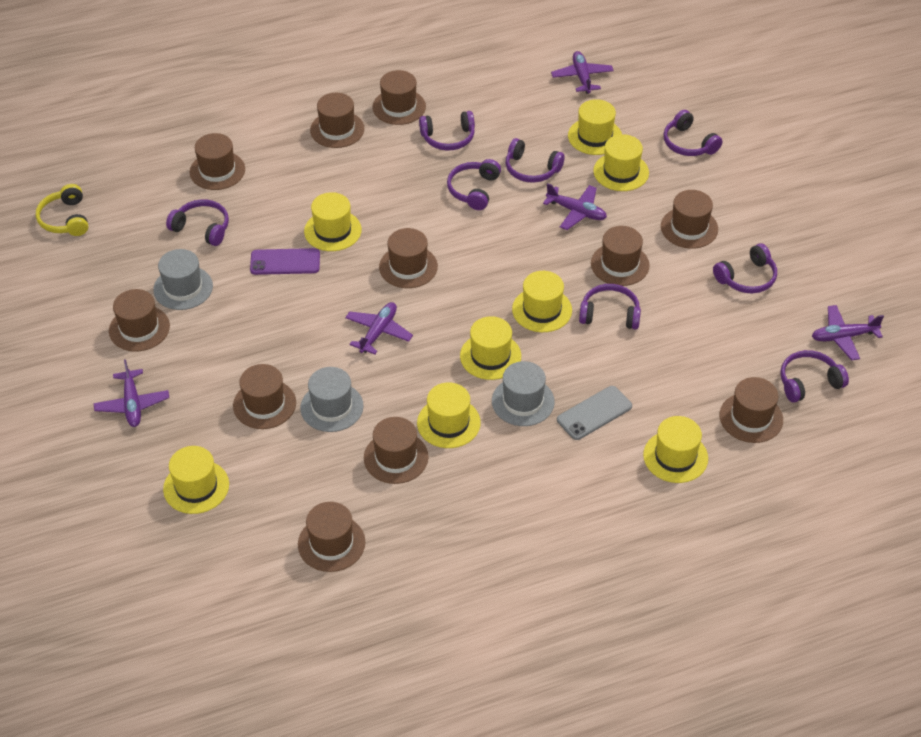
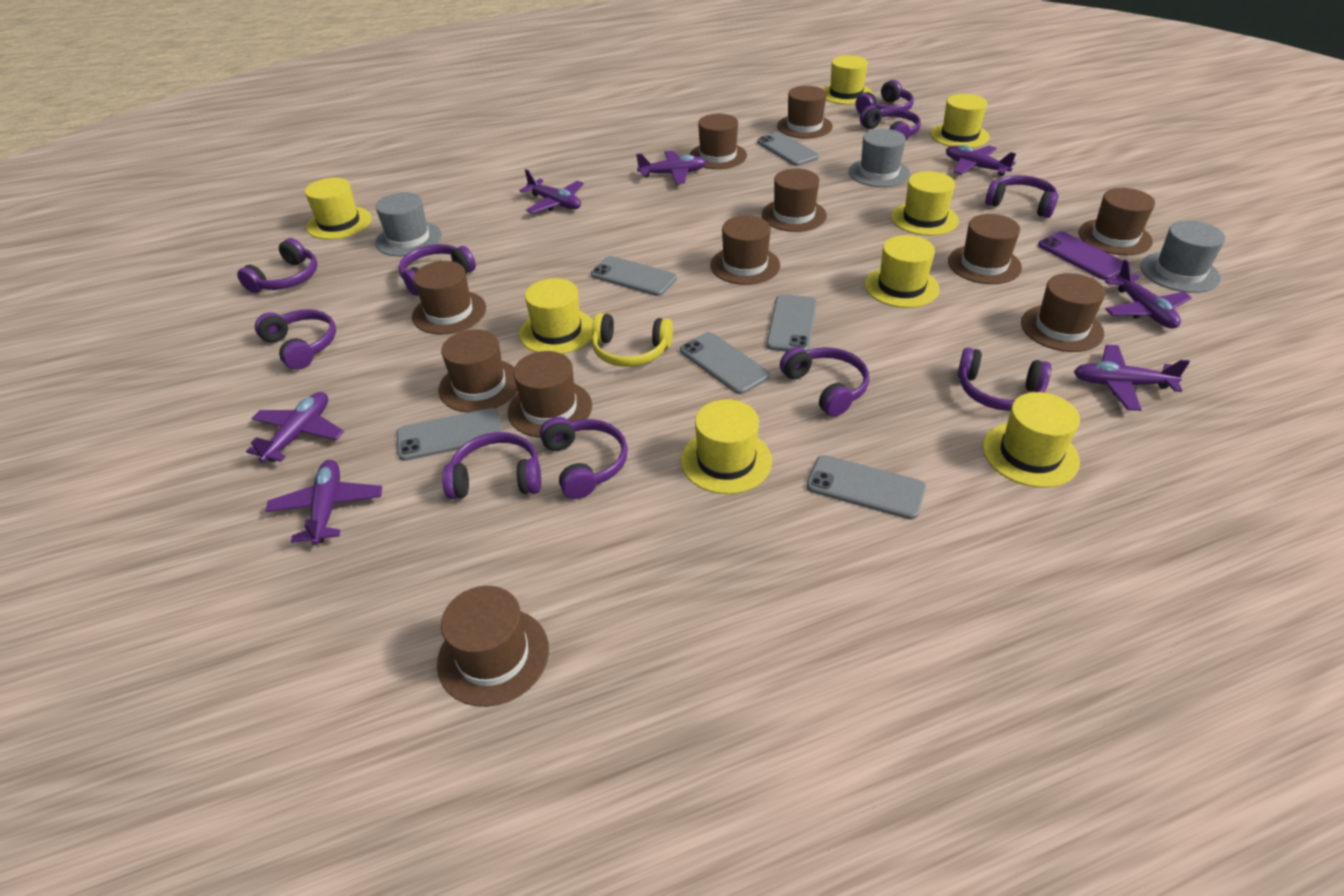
grey phone: [557,386,632,440] = 1 -> [396,408,502,461] [591,256,677,296] [680,332,770,394] [757,132,819,166] [766,294,817,352] [807,455,926,520] = 6
purple headphones: [166,199,229,246] [419,111,475,150] [447,159,501,210] [506,138,565,183] [579,284,641,329] [663,110,722,156] [713,243,777,293] [780,350,849,403] = 8 -> [237,238,317,293] [255,309,336,370] [399,244,476,296] [442,432,541,499] [540,417,628,499] [780,347,869,417] [855,80,914,114] [860,105,921,142] [958,348,1052,411] [985,175,1058,218] = 10
purple plane: [94,359,169,427] [345,302,413,354] [543,183,607,230] [551,51,614,94] [812,305,884,360] = 5 -> [246,392,344,462] [265,460,382,545] [519,169,584,214] [636,150,707,184] [946,145,1016,176] [1074,345,1190,411] [1105,259,1192,329] = 7

